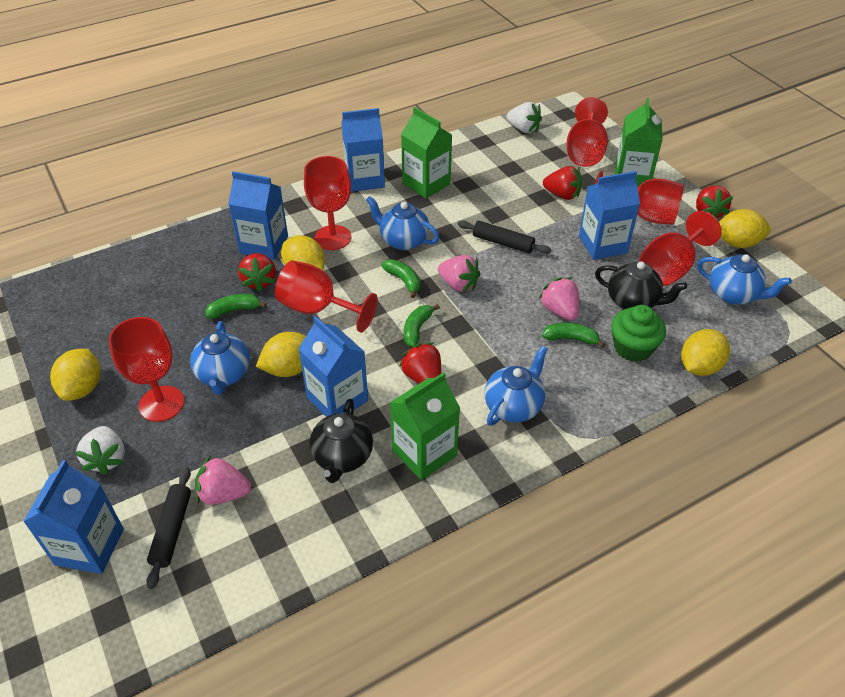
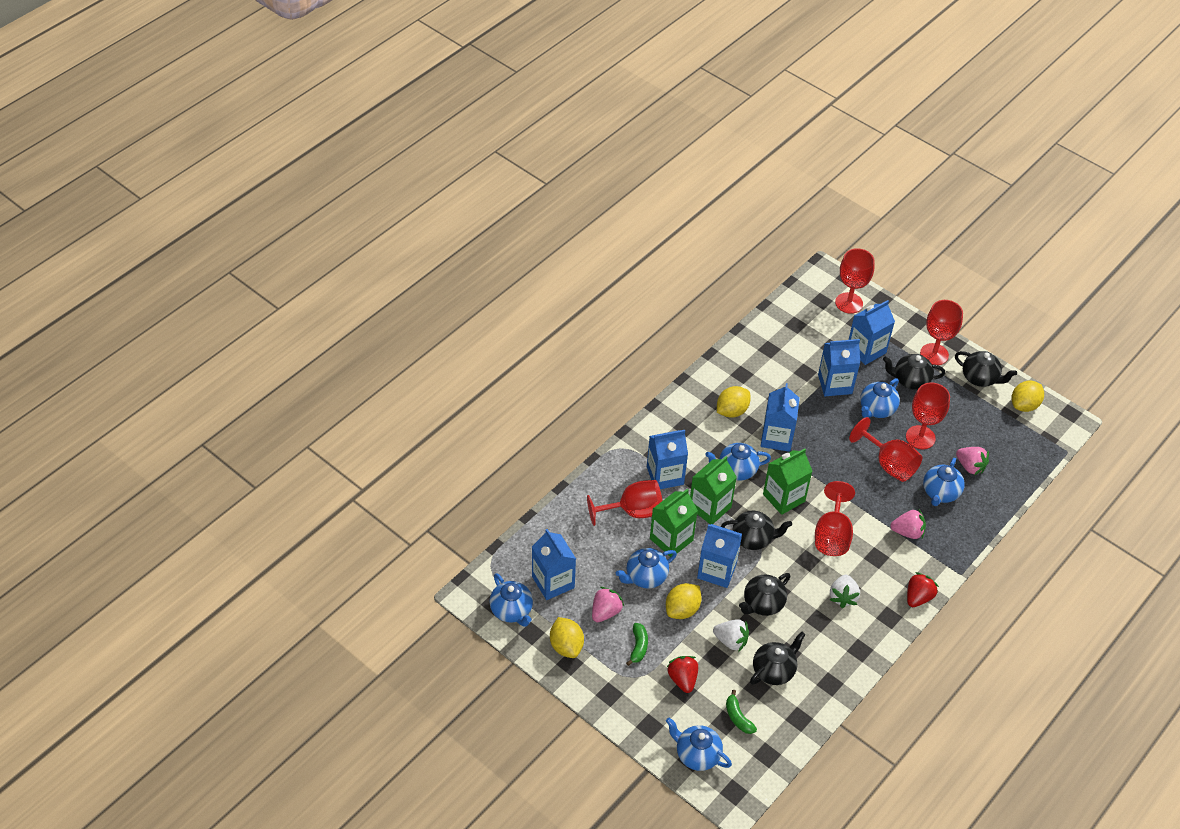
black rolling pin: [146,467,191,589] [458,220,551,254] = 2 -> none = 0
black teapot: [309,399,373,483] [595,261,687,309] = 2 -> [721,511,792,550] [739,573,790,616] [750,632,806,685] [883,354,945,390] [955,351,1017,387] = 5
blue carton: [23,460,124,574] [228,171,288,260] [298,316,368,417] [341,108,385,192] [579,171,640,260] = 5 -> [532,529,576,600] [647,430,688,489] [697,524,742,588] [761,383,800,452] [818,339,860,396] [849,300,895,365] = 6
blue teapot: [190,321,250,394] [366,196,440,250] [485,346,548,426] [697,254,792,304] = 4 -> [489,573,533,627] [616,548,677,588] [666,718,732,771] [705,443,771,481] [860,378,900,418] [923,458,965,506] = 6
green banana: [206,294,267,318] [381,259,420,298] [404,304,440,347] [542,323,605,348] = 4 -> [626,623,648,666] [726,690,757,734] = 2
green cupcake: [611,305,666,362] = 1 -> none = 0
red strawberry: [238,253,276,292] [400,342,441,384] [543,166,582,200] [696,186,733,219] = 4 -> [667,656,698,693] [907,572,939,607] = 2
yellow lemon: [50,349,100,401] [256,332,306,377] [281,235,325,270] [681,329,730,376] [719,209,771,248] = 5 -> [550,617,584,658] [666,583,702,619] [717,386,751,418] [1012,381,1044,412] = 4

